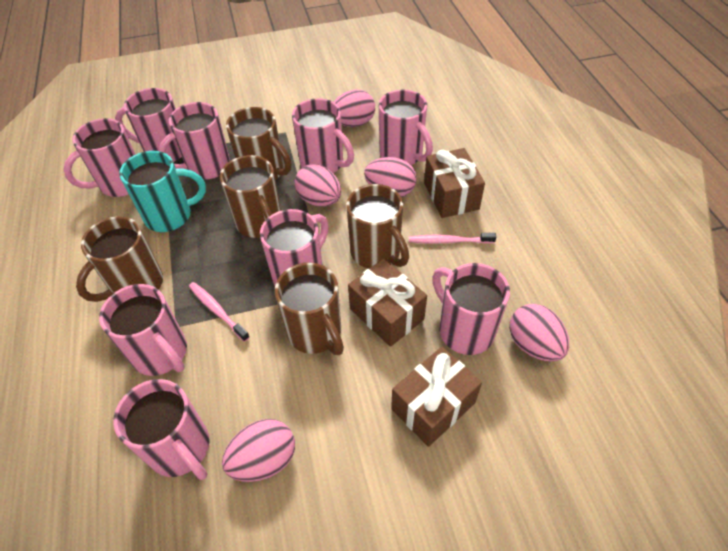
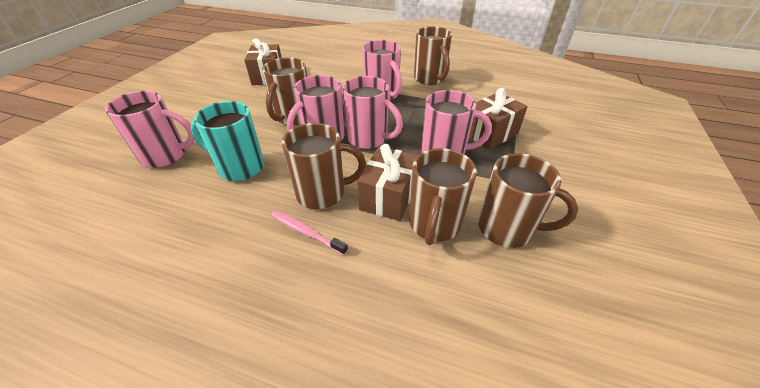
pink egg: [222,419,295,482] [295,164,341,207] [334,89,375,127] [364,157,417,197] [509,304,569,361] = 5 -> none = 0
pink mug: [63,118,135,197] [99,284,187,376] [113,379,210,480] [115,88,182,162] [158,102,230,180] [260,209,329,285] [292,98,354,173] [379,89,433,165] [432,263,510,355] = 9 -> [105,91,195,168] [287,75,344,142] [342,76,403,149] [362,40,402,101] [421,90,492,155] = 5
pink toothbrush: [189,282,250,342] [409,233,496,244] = 2 -> [271,211,348,255] = 1

